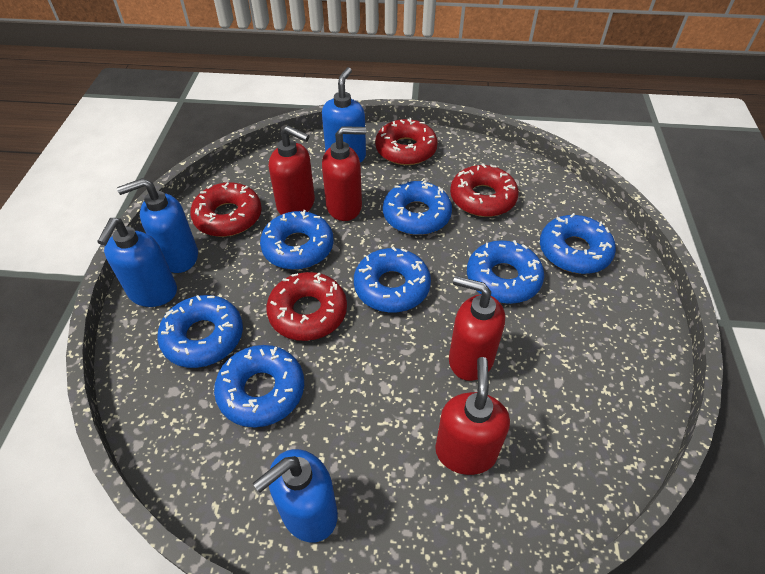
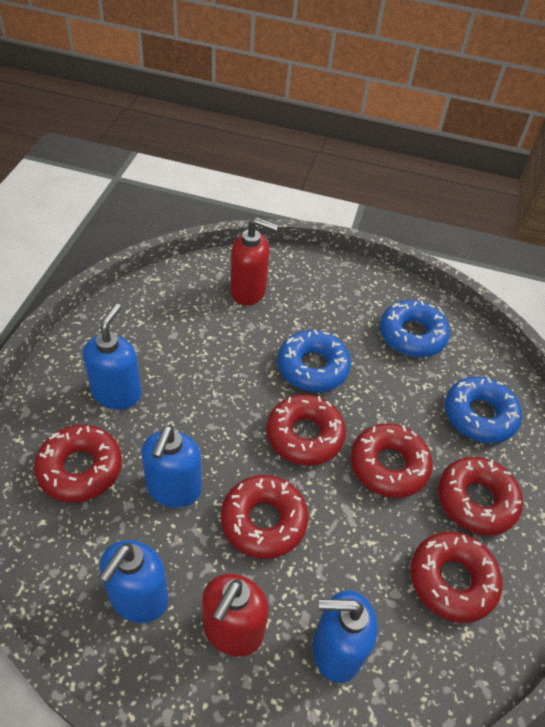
blue donut: [157,295,243,368] [214,345,304,428] [260,210,334,270] [354,246,431,312] [383,180,452,235] [467,240,544,304] [540,213,616,274] = 7 -> [278,329,351,392] [380,300,450,357] [445,376,522,443] = 3
red donut: [190,182,262,237] [266,272,347,341] [375,118,438,165] [450,164,519,217] = 4 -> [34,425,122,502] [221,475,309,559] [266,394,346,466] [351,423,432,498] [410,532,503,623] [438,457,523,536] = 6
red soap dispenser: [269,126,315,215] [322,126,366,221] [435,357,510,475] [449,276,505,381] = 4 -> [202,574,269,657] [230,217,278,305] = 2

